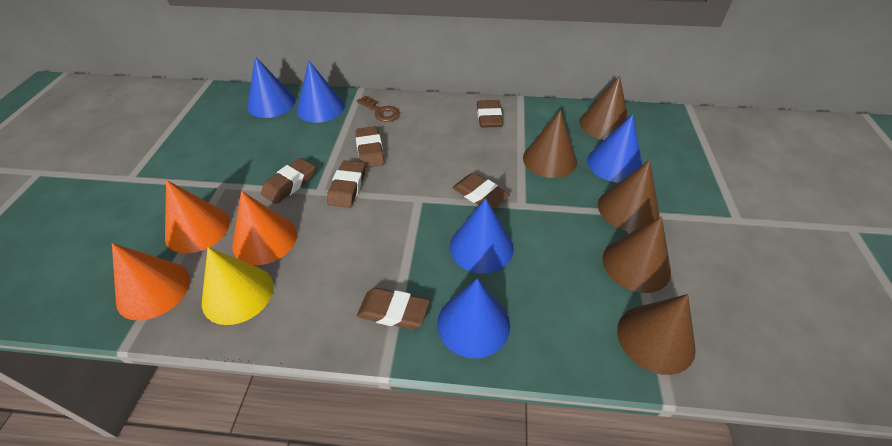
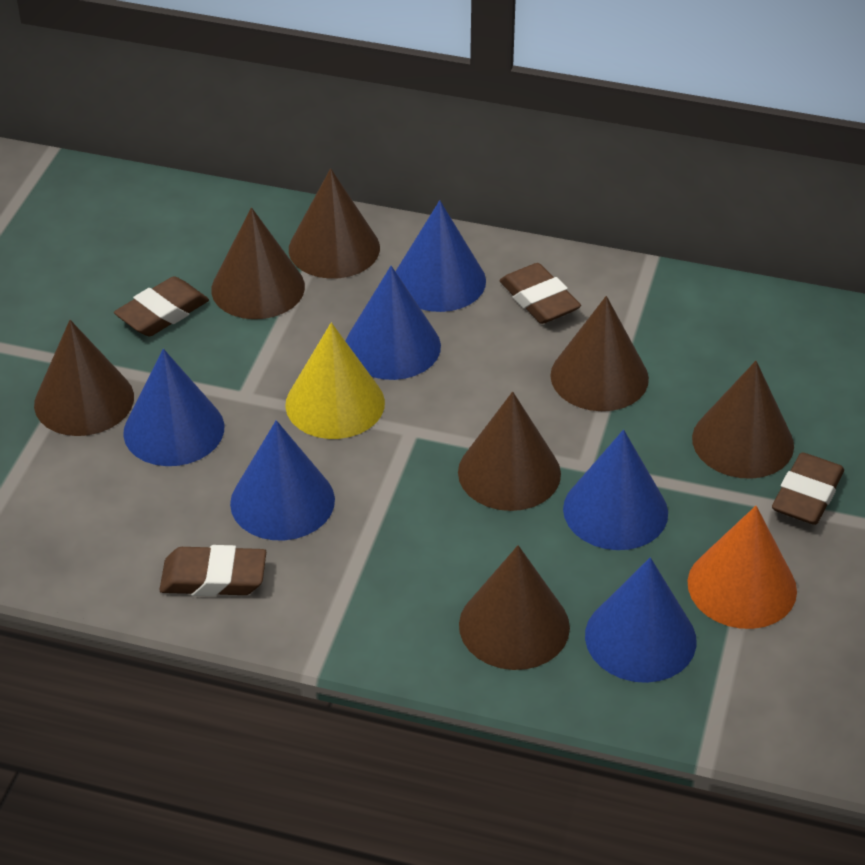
blue cone: [248,56,296,118] [297,61,345,123] [437,279,510,358] [450,198,514,274] [587,114,642,183] = 5 -> [123,349,224,466] [230,420,335,540] [346,266,441,380] [396,200,486,312] [563,430,668,550] [585,557,696,683] = 6
brown cone: [523,110,577,178] [579,76,628,140] [598,160,660,232] [602,216,671,293] [617,294,696,375] = 5 -> [34,320,134,436] [211,207,305,319] [289,168,380,279] [458,392,561,511] [459,545,570,670] [550,296,649,411] [692,361,794,479] = 7
brown eraser: [261,158,315,204] [327,160,365,208] [355,126,384,168] [357,288,430,329] [453,173,510,209] [477,100,503,128] = 6 -> [114,276,209,336] [159,545,266,596] [499,263,581,324] [772,452,844,525] = 4
brown key: [357,96,400,122] = 1 -> none = 0
orange cone: [112,243,190,321] [165,180,230,253] [232,191,297,265] = 3 -> [688,506,797,629] = 1

